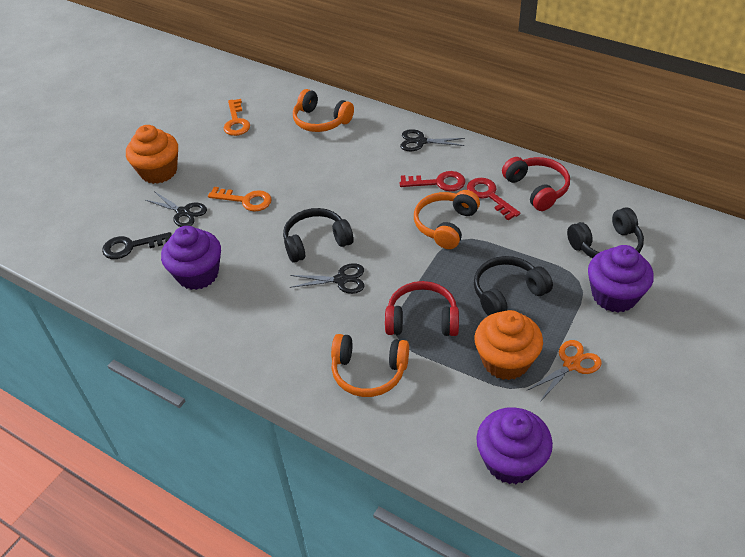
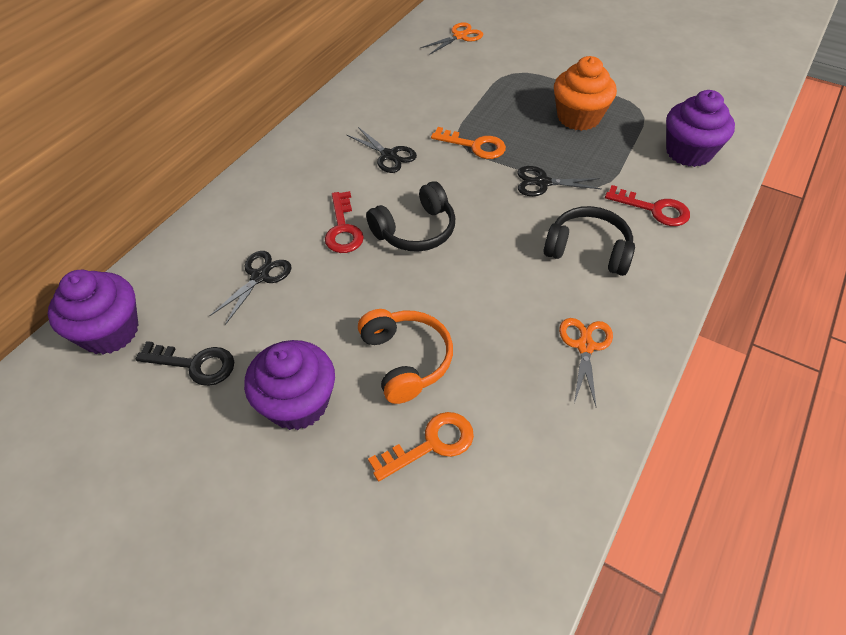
black headphones: [283,208,354,263] [474,256,553,316] [567,207,644,258] = 3 -> [366,181,455,252] [544,206,635,276] = 2
orange cupcake: [126,125,178,184] [475,310,543,380] = 2 -> [554,56,617,131] = 1
orange headphones: [293,89,354,132] [331,334,409,397] [414,190,480,249] = 3 -> [358,309,453,404] = 1
orange scissors: [528,340,602,402] = 1 -> [421,22,483,55] [559,318,613,406] = 2
red headphones: [385,281,459,336] [502,157,570,211] = 2 -> none = 0

